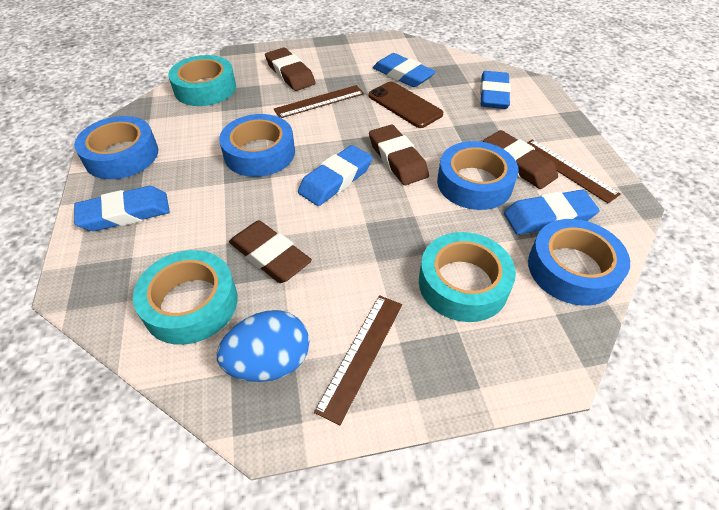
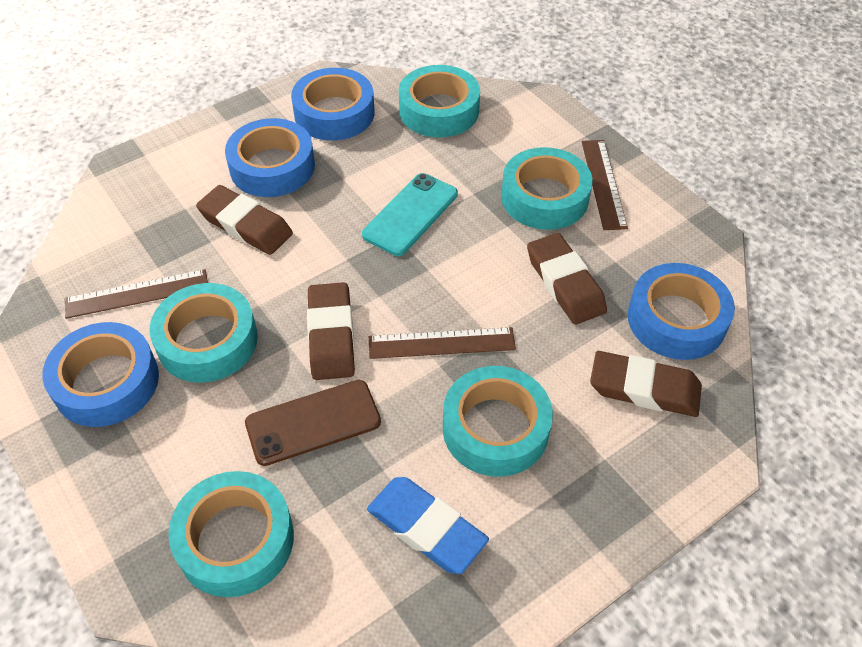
blue egg: [217,310,309,382] = 1 -> none = 0
blue eraser: [74,186,170,231] [298,145,372,206] [373,53,436,87] [480,71,511,109] [504,190,600,235] = 5 -> [367,477,489,574] = 1
turquoise phone: none = 0 -> [362,173,458,256] = 1
turquoise tape: [133,250,238,345] [168,55,236,106] [419,232,516,322] = 3 -> [150,283,258,383] [168,471,294,597] [399,65,480,137] [443,366,553,477] [501,147,592,230] = 5

